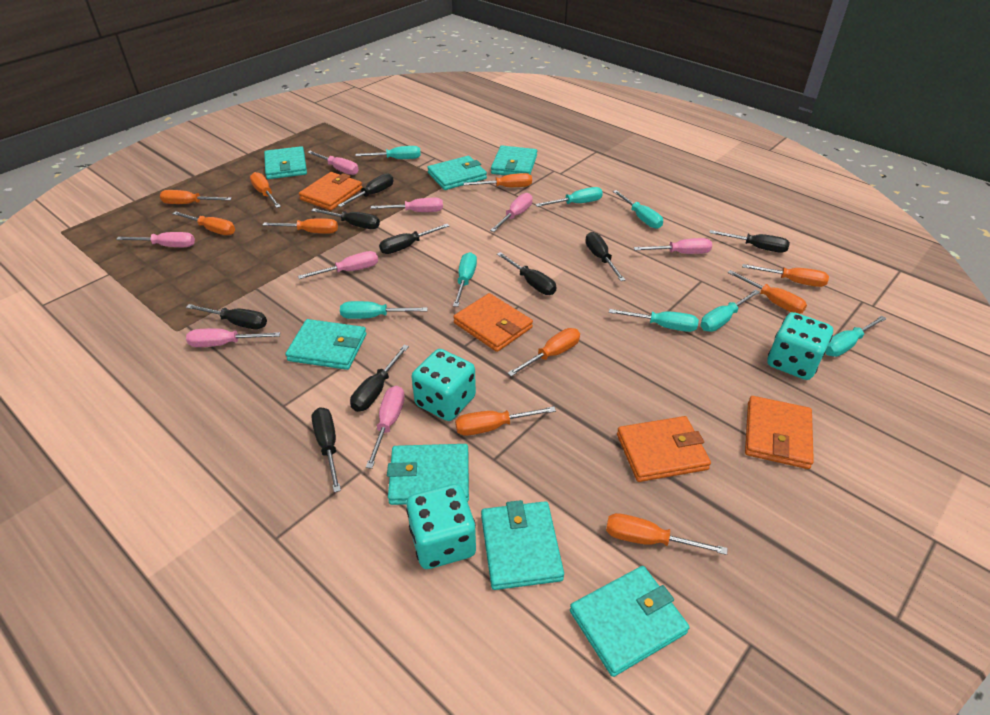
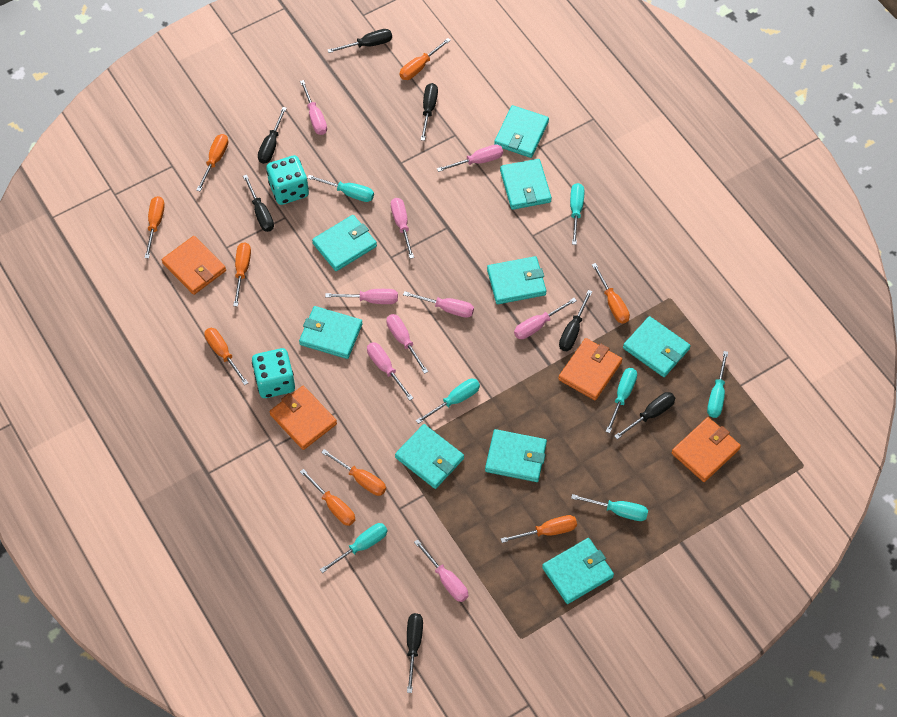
black screwdriver: [186,304,267,329] [312,208,380,229] [312,407,341,492] [338,173,394,207] [350,345,409,412] [379,224,449,254] [497,252,557,295] [585,232,625,281] [709,230,790,253] = 9 -> [243,175,274,232] [258,107,287,164] [328,29,392,53] [407,613,423,693] [421,83,438,141] [559,290,592,351] [614,392,675,439] = 7
orange screwdriver: [160,190,232,204] [172,211,235,235] [250,172,281,208] [263,218,338,234] [455,406,556,436] [464,173,532,187] [507,328,580,377] [606,513,728,555] [728,270,807,314] [742,264,829,287] = 10 -> [145,196,165,258] [196,134,228,191] [204,328,248,385] [233,242,251,307] [300,469,355,526] [321,449,386,496] [400,38,451,80] [501,515,577,543] [592,263,630,324] = 9
pink screwdriver: [116,232,195,247] [186,328,280,347] [298,251,378,279] [307,151,359,175] [366,386,405,469] [371,198,443,212] [490,193,533,232] [634,238,712,254] = 8 -> [300,80,327,135] [325,289,398,304] [367,342,413,401] [386,314,428,374] [391,198,414,259] [403,291,474,318] [414,539,468,602] [437,144,503,172] [514,298,577,339] = 9
turquoise dice: [406,484,476,569] [411,349,476,421] [767,312,833,380] = 3 -> [252,348,295,398] [266,155,309,205] = 2
turquoise screwdriver: [340,301,428,319] [355,146,421,159] [453,252,477,307] [535,187,603,207] [609,309,699,332] [613,190,663,229] [701,290,760,332] [825,316,887,357] = 8 -> [307,175,374,202] [320,523,387,573] [416,379,480,424] [570,183,584,245] [571,494,648,521] [606,368,637,433] [707,351,728,418] = 7
turquoise wallet: [264,146,307,179] [285,319,367,370] [387,444,469,505] [427,156,487,190] [481,500,564,590] [491,146,537,175] [570,566,690,677] = 7 -> [299,306,363,359] [312,215,377,271] [395,424,464,489] [485,429,547,482] [487,256,547,304] [494,105,549,158] [500,159,552,210] [542,538,614,604] [623,316,690,377] = 9

